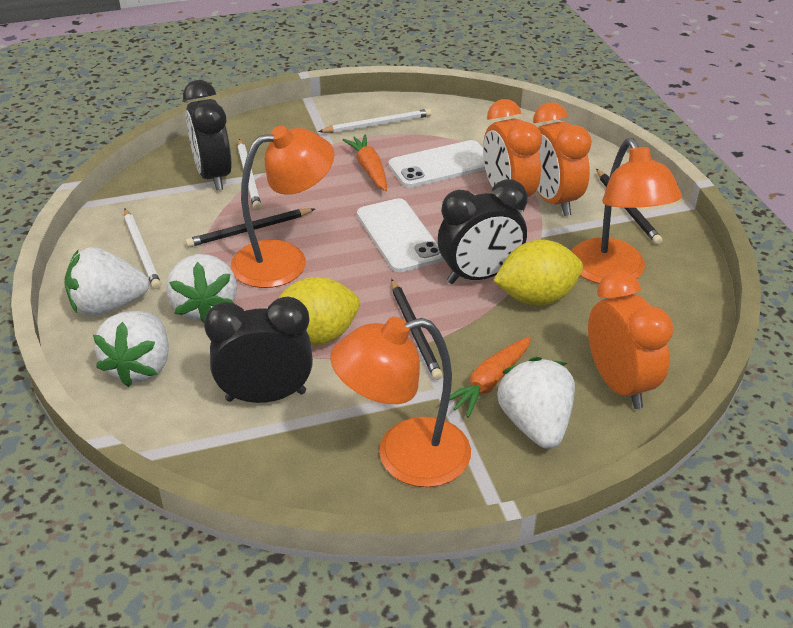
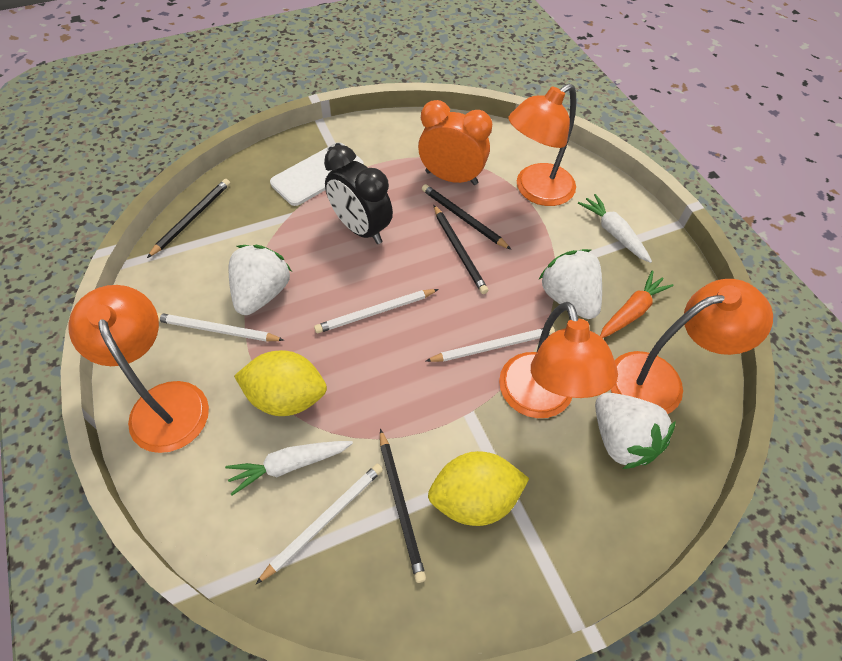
black clock: [183,80,232,191] [204,296,313,403] [438,179,527,284] = 3 -> [324,145,393,244] = 1
black pencil: [185,208,315,247] [391,279,443,380] [596,169,663,244] = 3 -> [147,179,230,258] [380,429,426,583] [422,184,511,249] [434,205,488,294] = 4
orange carrot: [342,135,387,191] [449,337,531,418] = 2 -> [600,271,674,338] = 1
orange clock: [483,99,542,212] [533,102,592,216] [588,271,674,409] = 3 -> [418,100,492,185] = 1
orange lamp: [231,126,334,288] [330,317,471,487] [572,138,682,284] = 3 -> [68,285,209,453] [499,302,618,418] [508,83,576,206] [611,279,773,414] = 4
white carrot: none = 0 -> [225,441,353,495] [578,194,652,263] = 2
white pencil: [124,209,161,289] [238,139,261,210] [318,109,432,133] = 3 -> [157,313,284,342] [256,464,383,584] [314,289,439,333] [426,327,555,362] = 4
white phone: [357,198,444,272] [388,140,485,188] = 2 -> [270,142,364,206] = 1
white strawberry: [64,247,149,316] [93,311,169,387] [167,254,237,323] [498,357,575,449] = 4 -> [229,245,291,315] [539,249,602,319] [595,393,676,469] = 3

